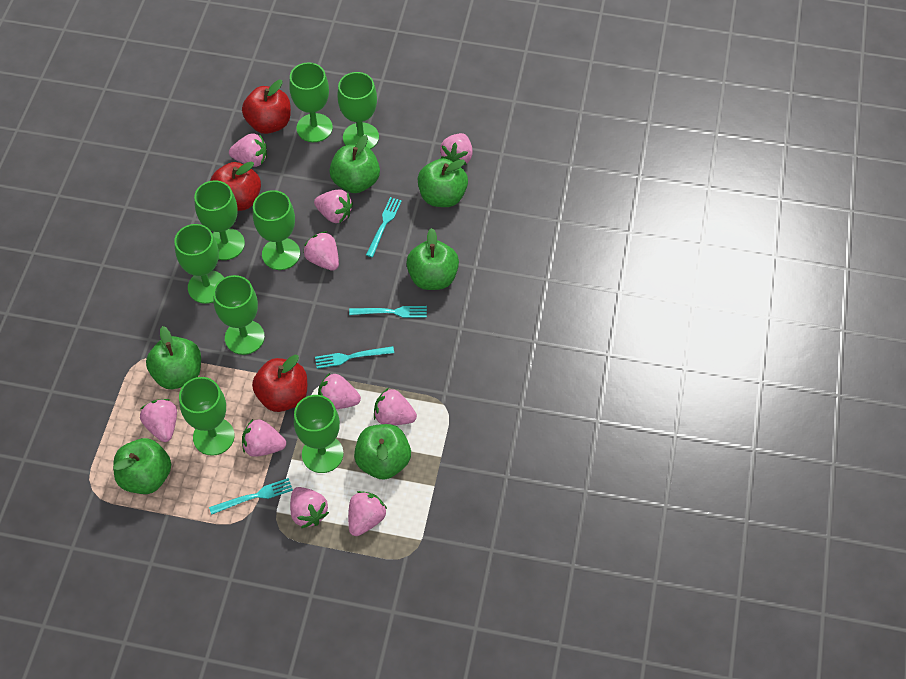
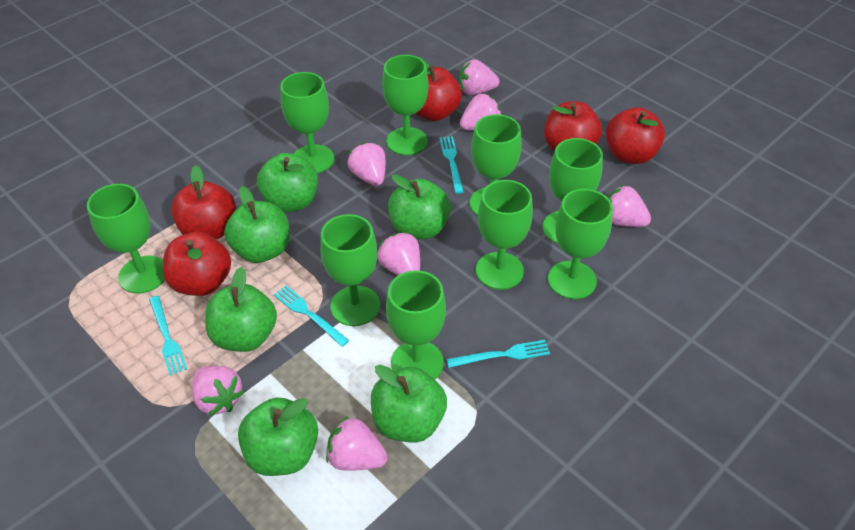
green goblet: [174,224,224,304] [179,377,235,456] [194,180,245,260] [213,275,265,355] [253,190,300,270] [289,63,333,142] [294,395,344,473] [337,72,379,149] = 8 -> [87,184,165,293] [280,72,334,173] [321,214,380,326] [382,55,429,155] [386,270,446,379] [470,114,522,216] [476,180,533,290] [542,138,603,244] [548,189,613,299] = 9
pink strawberry: [140,399,177,442] [229,133,267,167] [242,419,286,457] [290,487,329,528] [303,231,339,271] [314,189,353,223] [318,373,361,409] [348,491,387,536] [374,388,417,425] [440,133,473,165] = 10 -> [192,366,244,416] [326,416,388,471] [348,142,386,186] [377,232,420,276] [459,59,500,95] [460,93,501,131] [608,184,651,227] = 7
red apple: [210,161,261,211] [242,80,291,134] [252,355,307,412] = 3 -> [163,231,231,296] [171,165,236,239] [415,57,462,121] [544,101,602,151] [606,107,665,164] = 5

